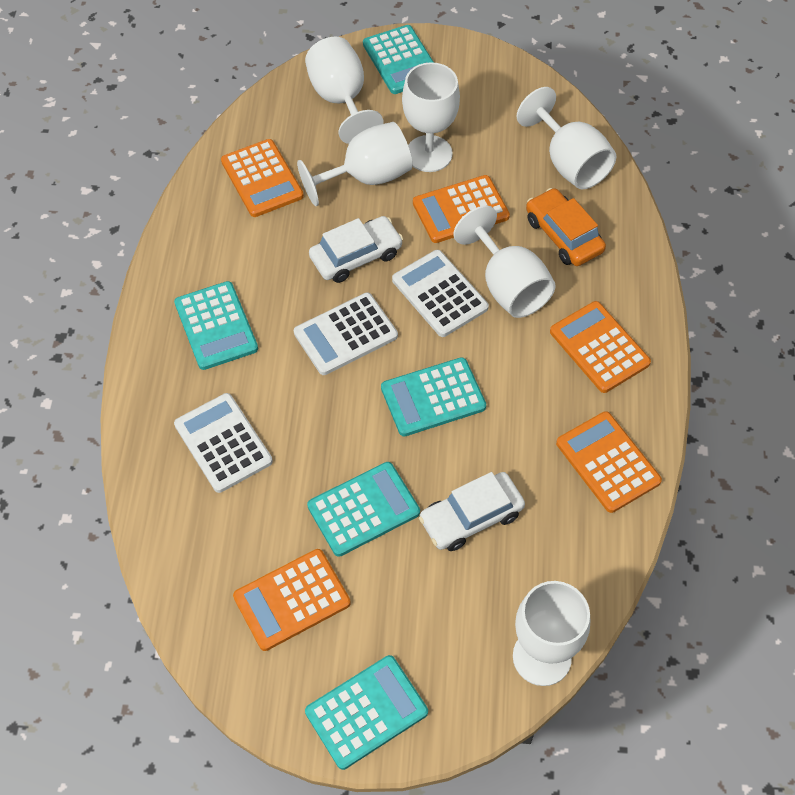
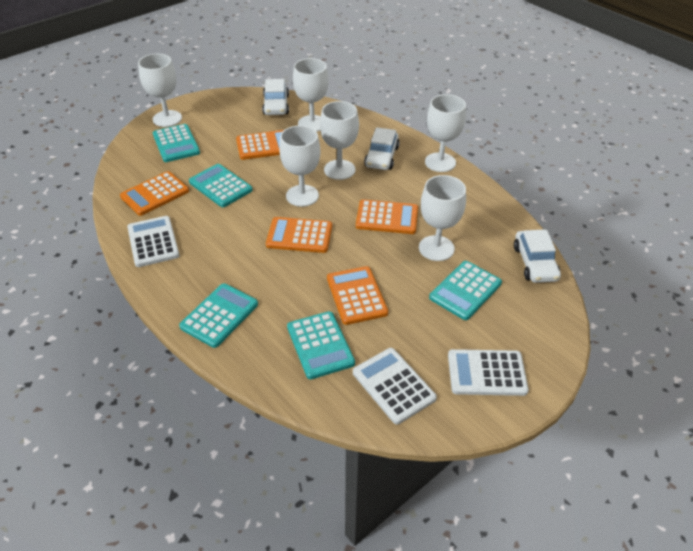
orange car: [526,188,606,266] = 1 -> none = 0
white car: [309,216,403,283] [419,472,525,551] = 2 -> [262,79,289,115] [364,127,400,170] [514,229,561,283] = 3

